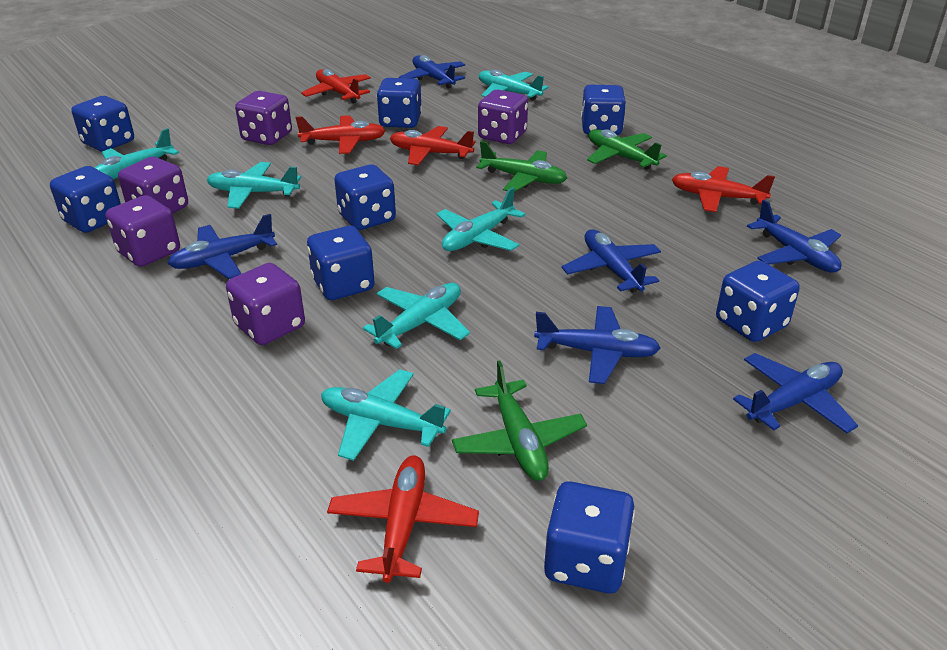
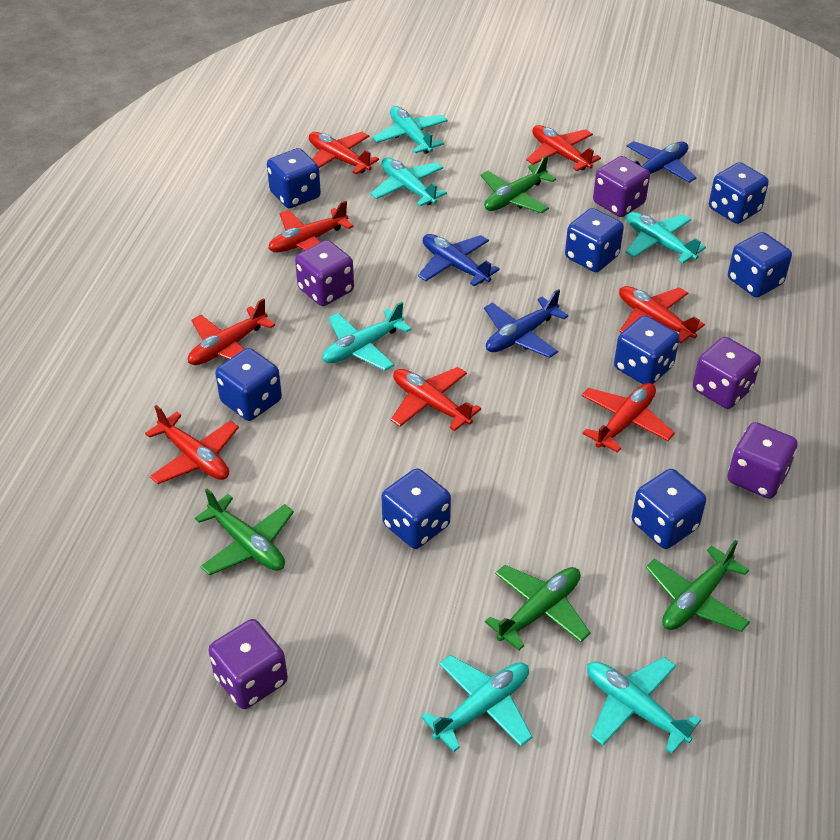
blue plane: [167,214,277,279] [399,55,465,89] [534,306,661,384] [561,229,661,293] [733,353,858,433] [747,200,842,273] = 6 -> [418,234,500,287] [484,289,568,358] [627,141,696,183] = 3
green plane: [452,360,587,481] [476,141,567,192] [587,129,667,170] = 3 -> [195,489,294,575] [480,155,556,214] [485,565,591,650] [646,540,750,632] = 4
red plane: [296,115,386,154] [301,69,371,103] [327,456,479,583] [390,126,476,165] [672,166,775,212] = 5 -> [145,405,239,484] [188,298,275,365] [268,201,353,252] [309,132,379,175] [391,367,481,431] [526,125,601,171] [582,383,675,453] [619,286,705,343] = 8

